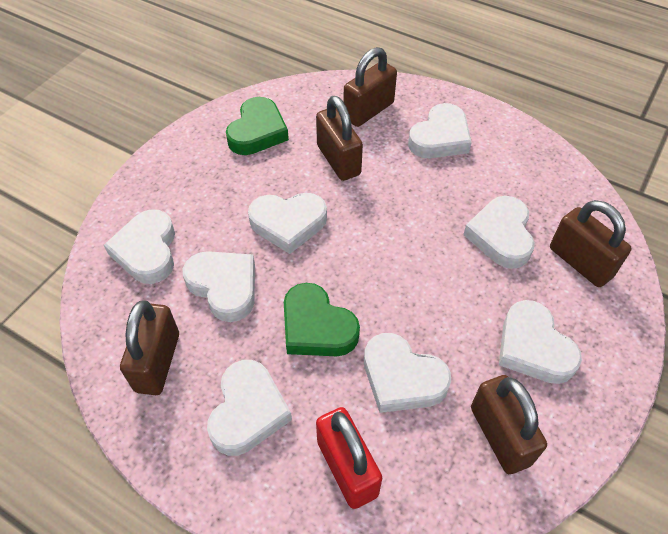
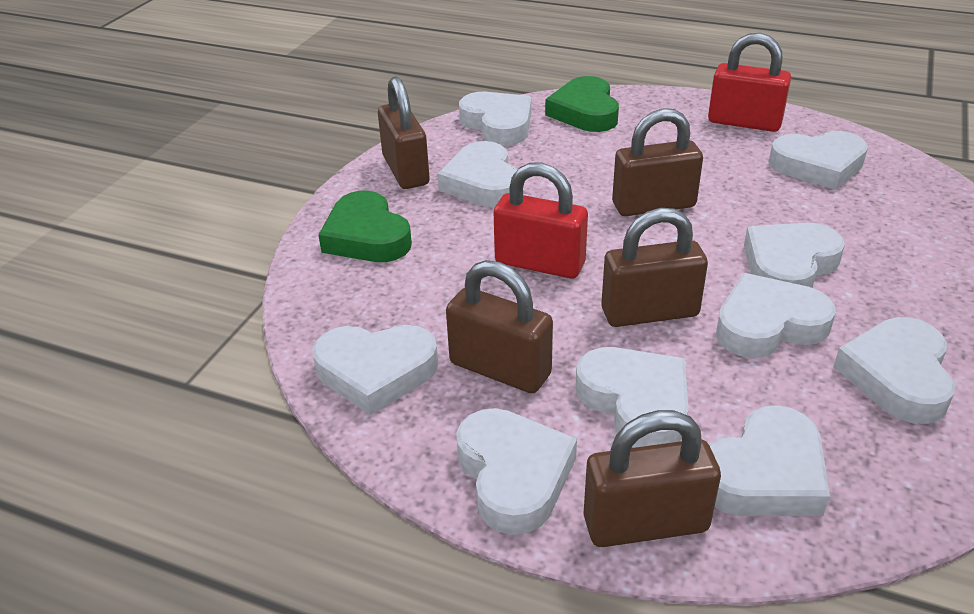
red padlock: [316,407,382,509] = 1 -> [494,163,588,279] [708,33,791,132] = 2
white heart: [104,209,175,284] [183,251,255,322] [207,360,292,456] [248,193,327,254] [364,333,451,413] [408,103,472,158] [463,196,535,269] [499,300,582,384] = 8 -> [312,325,438,415] [438,141,517,207] [456,408,577,535] [459,92,531,146] [576,347,688,448] [709,405,830,516] [716,273,836,358] [744,223,845,288] [769,131,868,190] [834,317,956,424] = 10

